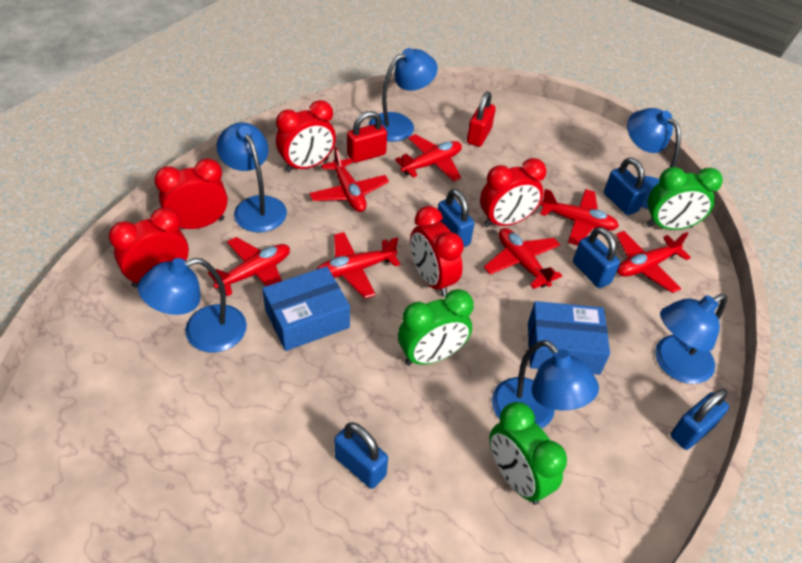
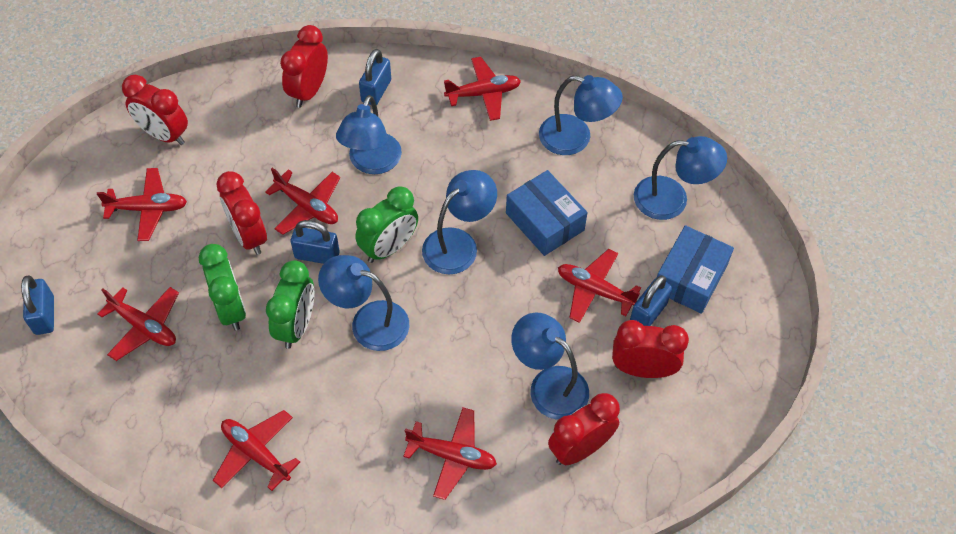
blue padlock: [334,422,388,489] [438,189,475,247] [573,227,620,288] [604,157,648,215] [670,389,729,450] = 5 -> [21,276,54,335] [291,220,340,264] [359,49,391,105] [630,275,672,326] = 4
red padlock: [347,111,387,163] [467,91,496,147] = 2 -> none = 0

